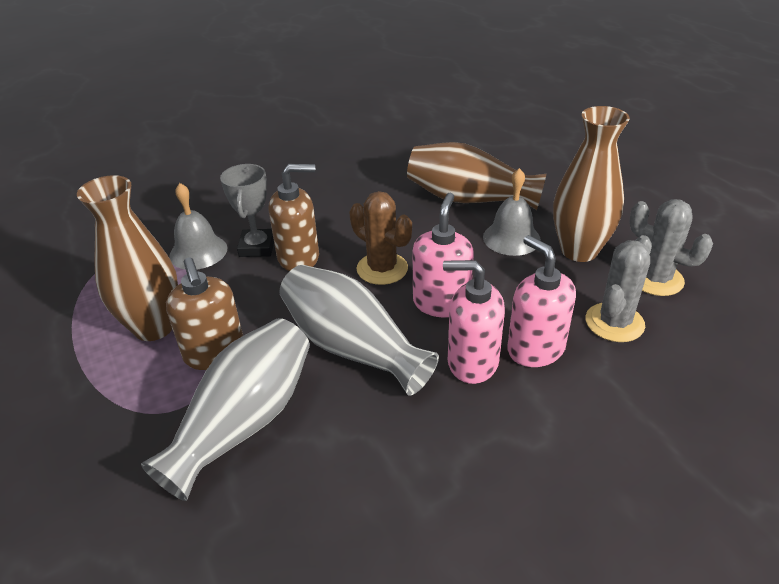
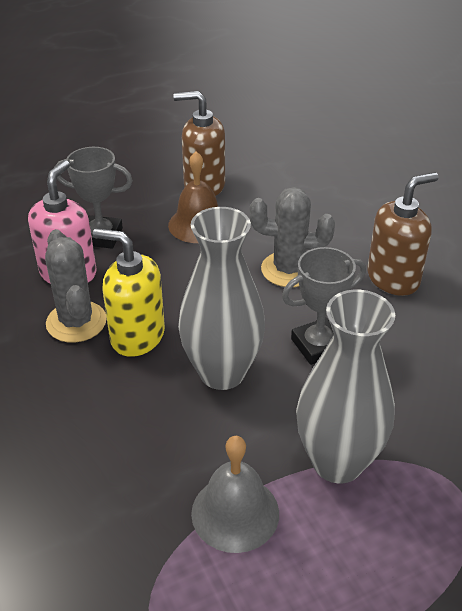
brown bell: none = 0 -> [168,151,218,243] = 1
brown cactus: [349,191,412,285] = 1 -> none = 0
brown vase: [77,175,178,341] [407,142,546,210] [553,106,630,262] = 3 -> none = 0
grey bell: [169,183,227,270] [483,168,541,256] = 2 -> [191,436,279,553] = 1
grey trophy: [220,164,274,257] = 1 -> [55,147,133,249] [282,247,366,365] = 2
pink soap dispenser: [412,192,474,318] [443,260,505,384] [507,235,576,367] = 3 -> [28,160,96,283] = 1
yellow soap dispenser: none = 0 -> [93,228,165,357] = 1

